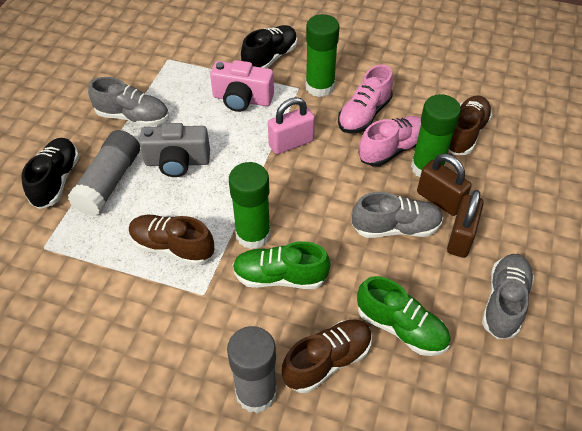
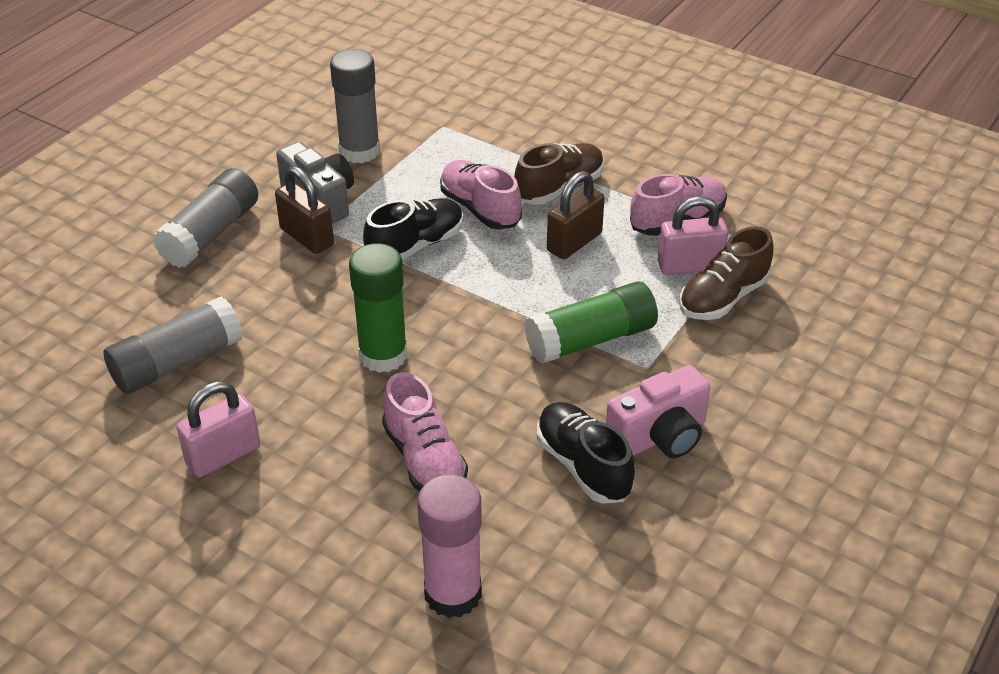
brown shoe: [129,215,214,266] [282,319,372,393] [449,95,492,155] = 3 -> [514,143,604,205] [679,227,774,320] = 2
green glue stick: [229,162,271,249] [305,14,339,97] [411,94,461,177] = 3 -> [349,243,407,373] [525,281,658,364] = 2
green shoe: [233,241,331,289] [357,276,450,356] = 2 -> none = 0
grey glue stick: [68,130,140,216] [227,326,277,413] = 2 -> [103,296,243,394] [153,168,258,268] [330,49,380,164] = 3
grey shoe: [88,77,169,127] [352,192,443,238] [482,254,534,339] = 3 -> none = 0
pink glue stick: none = 0 -> [417,475,482,618] = 1
pink padlock: [268,97,315,154] = 1 -> [177,381,260,478] [658,196,728,275] = 2
pink shoe: [338,64,393,133] [359,116,421,167] = 2 -> [382,372,468,491] [440,160,522,229] [630,174,727,236] = 3

